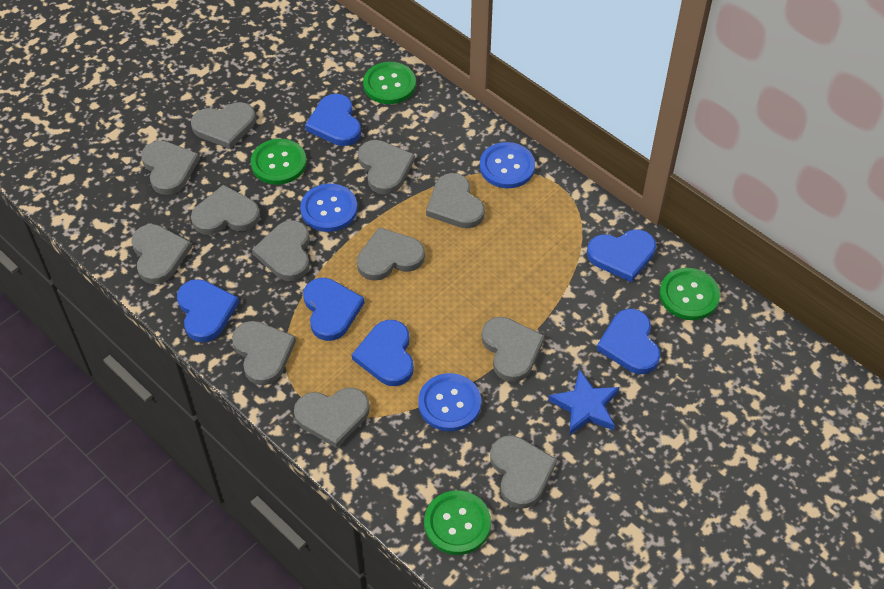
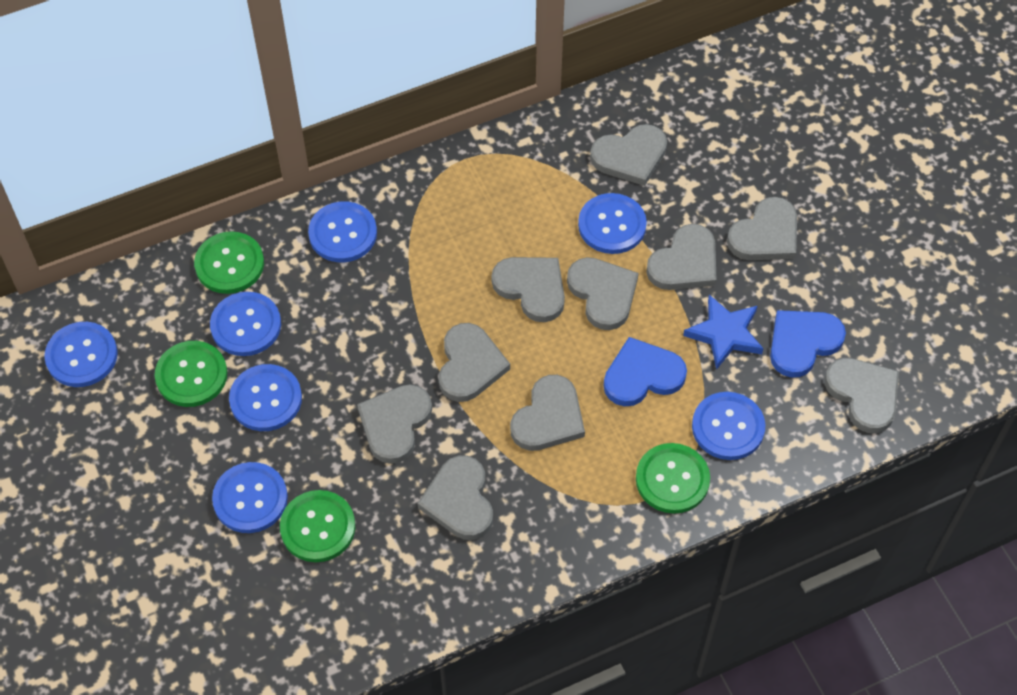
blue button: [300,184,357,232] [418,373,481,431] [480,142,535,188] = 3 -> [44,322,118,387] [210,292,281,356] [212,462,288,533] [229,364,302,431] [308,201,377,262] [578,193,647,254] [692,392,765,460] = 7
blue heart: [177,279,239,342] [303,278,365,341] [305,94,361,146] [352,320,414,386] [587,229,656,282] [596,309,660,374] = 6 -> [604,337,687,406] [770,310,846,378] = 2
grey heart: [131,224,192,284] [141,141,200,195] [191,102,256,149] [191,185,260,235] [232,321,296,385] [252,220,310,281] [294,387,370,448] [357,227,425,281] [358,140,415,195] [426,173,485,228] [481,317,544,382] [490,435,557,509] = 12 -> [357,384,432,464] [418,455,493,540] [439,323,510,402] [492,257,565,322] [510,375,585,451] [567,257,639,330] [590,124,667,186] [646,224,716,290] [727,197,797,260] [825,358,899,433] = 10

